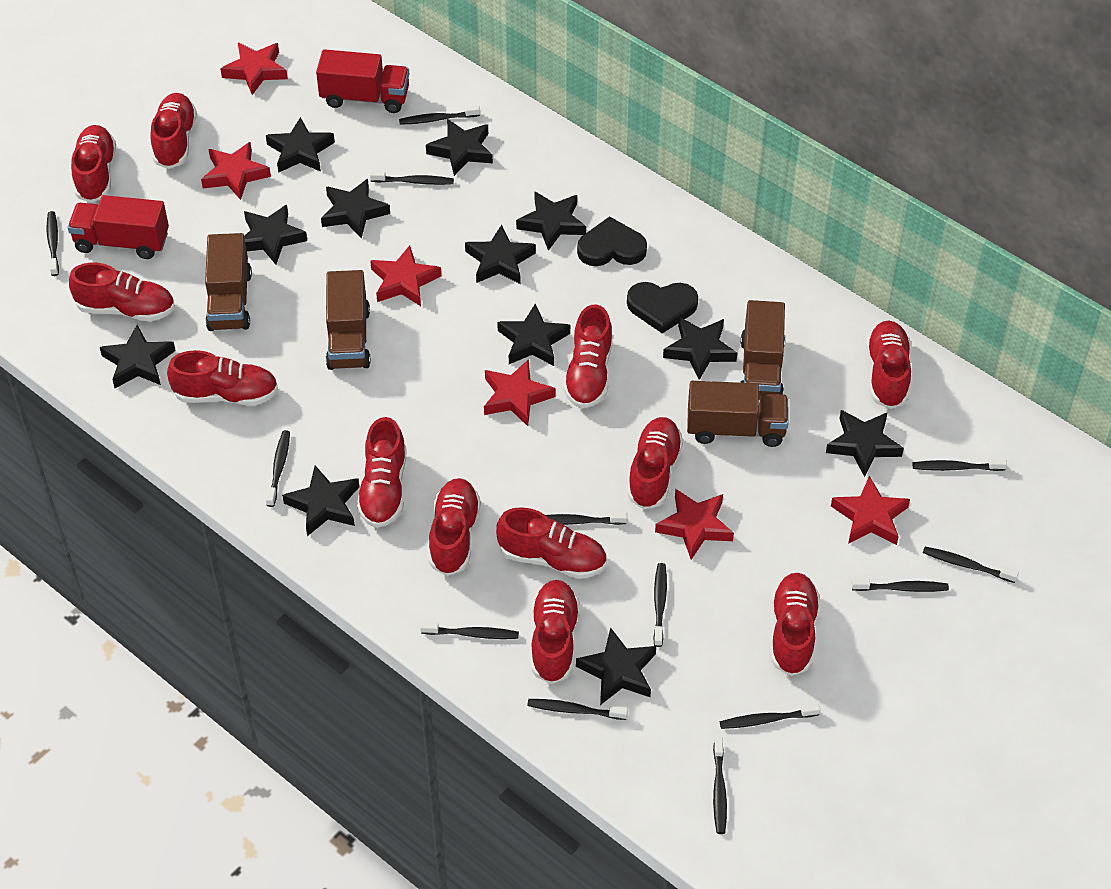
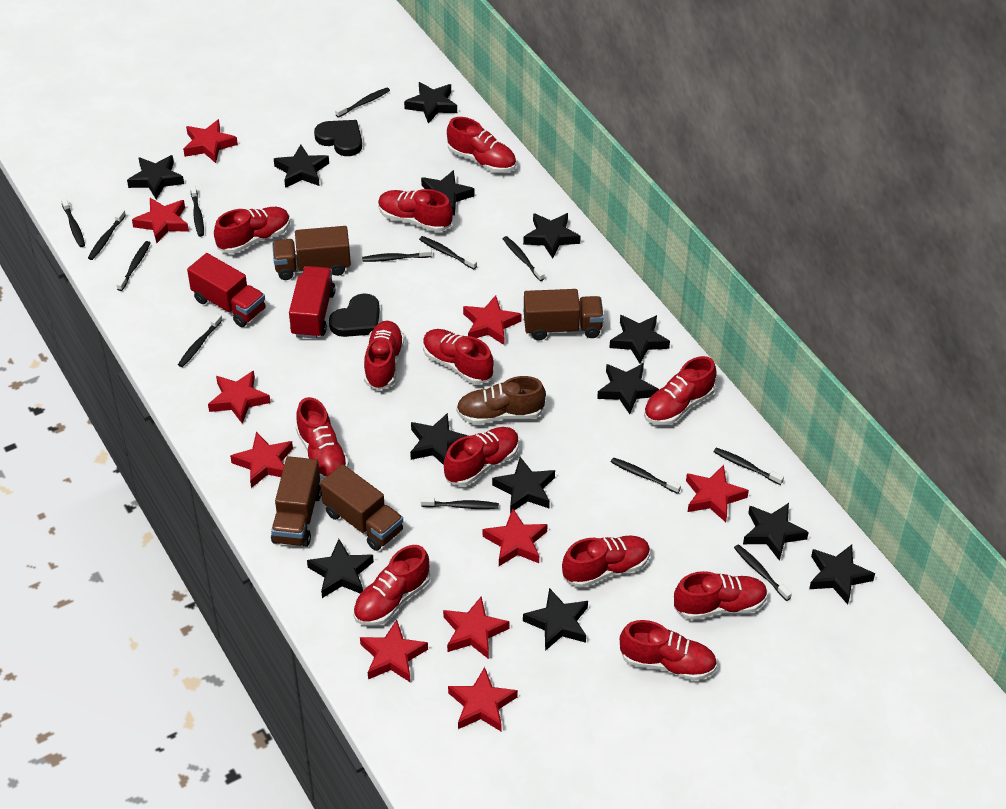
black star: [100,325,176,388] [244,205,307,265] [266,117,335,173] [282,466,359,536] [321,179,390,239] [426,119,493,176] [465,225,536,284] [497,303,570,366] [516,191,586,251] [576,627,656,705] [663,317,737,380] [826,410,904,477] = 12 -> [127,155,184,199] [274,145,329,188] [307,539,374,598] [404,82,457,124] [410,413,468,465] [421,170,474,216] [492,457,555,513] [523,213,581,259] [523,588,588,651] [597,363,659,414] [609,315,670,364] [743,503,809,561] [809,545,875,604] = 13
brown shoe: none = 0 -> [456,376,546,424] = 1
red star: [201,142,271,200] [221,42,288,95] [370,245,441,306] [484,359,556,426] [655,489,734,560] [831,476,910,545] = 6 -> [132,198,189,243] [183,119,238,163] [208,371,271,424] [230,432,293,488] [360,620,428,683] [443,596,510,659] [448,667,518,732] [463,295,521,345] [483,508,548,566] [686,465,749,522] = 10

